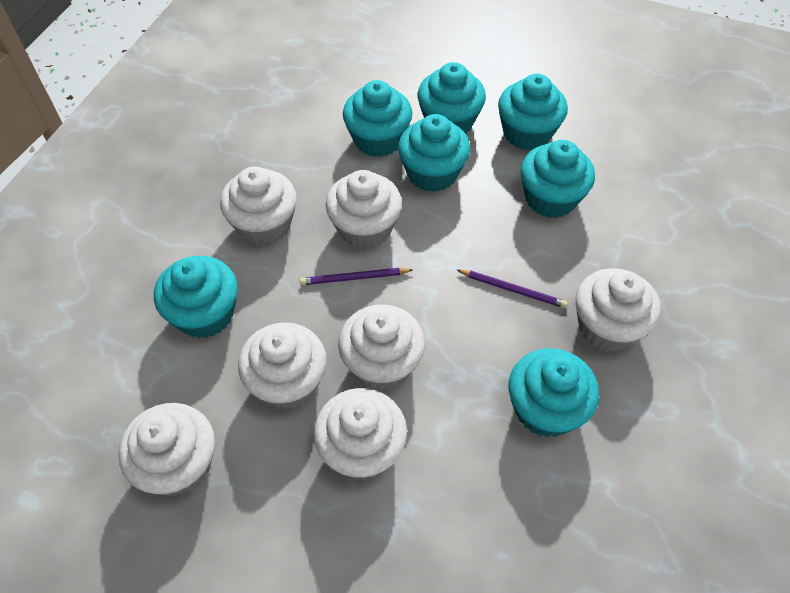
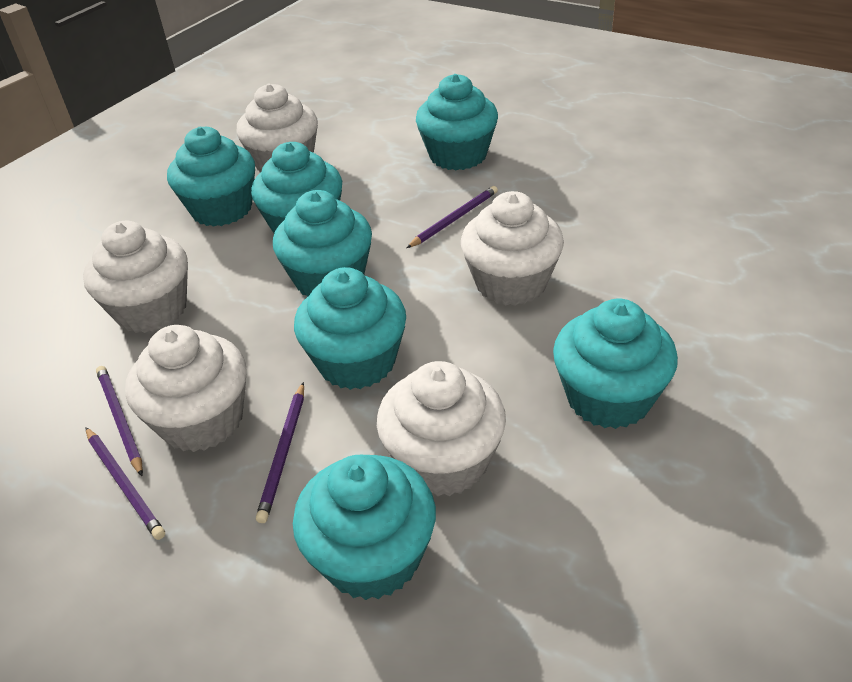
purple pencil: [300,268,413,285] [457,270,568,308] = 2 -> [86,428,165,540] [96,366,143,476] [256,382,304,523] [407,186,498,248] = 4
white cupcake: [118,403,215,496] [220,166,297,246] [238,322,327,410] [314,388,407,480] [326,170,402,249] [338,304,425,391] [575,268,661,352] = 7 -> [83,221,188,333] [125,325,247,452] [236,84,318,173] [377,361,506,496] [461,191,564,306] = 5

